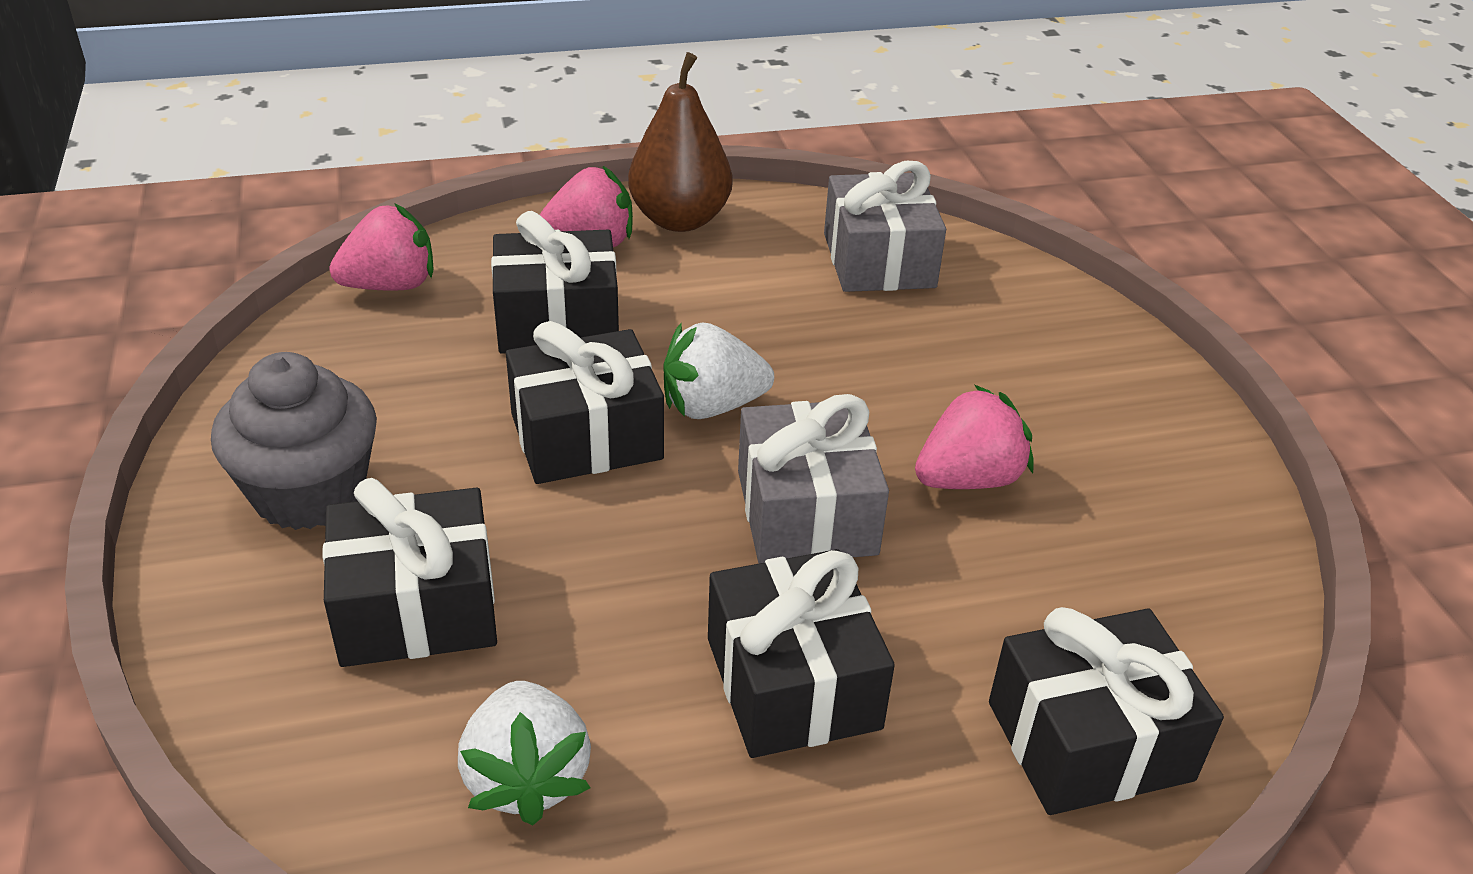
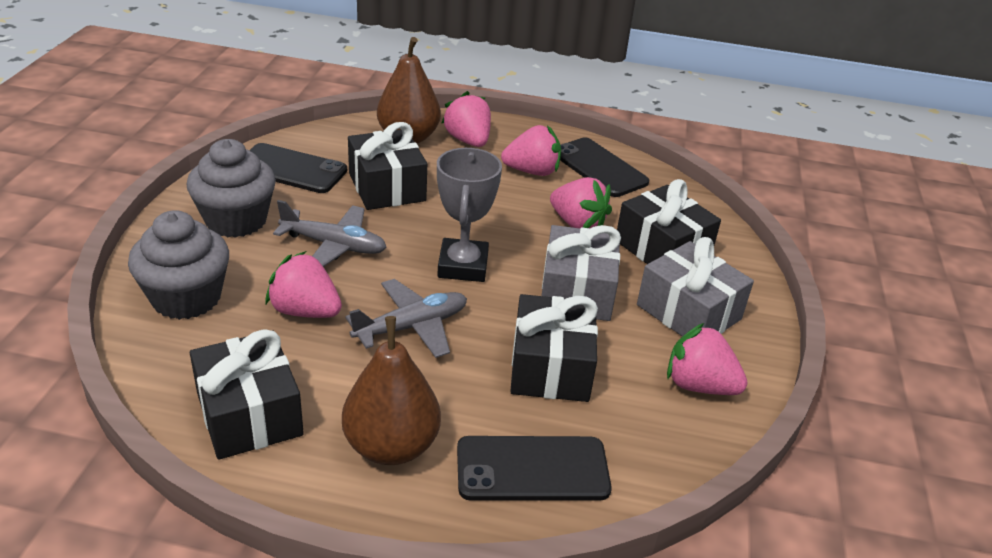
black gift: [322,478,497,667] [491,211,619,354] [506,321,664,484] [708,549,895,758] [989,607,1224,815] = 5 -> [190,329,304,459] [348,122,427,210] [510,294,598,402] [617,179,721,264] = 4
black phone: none = 0 -> [249,143,347,193] [457,436,612,501] [560,137,649,197] = 3
brown pear: [628,52,732,232] = 1 -> [342,316,441,465] [377,37,441,144] = 2
grey cupcake: [211,352,377,530] = 1 -> [128,210,229,320] [186,139,276,238] = 2
grey plane: none = 0 -> [273,200,386,267] [346,279,467,358] = 2
grey trophy: none = 0 -> [437,148,502,282] = 1
pink strawberry: [329,203,434,291] [540,166,633,247] [915,385,1034,489] = 3 -> [266,251,342,318] [442,91,491,147] [501,125,561,176] [550,177,612,228] [667,323,748,395] = 5
white strawberry: [458,681,591,825] [663,322,774,419] = 2 -> none = 0

